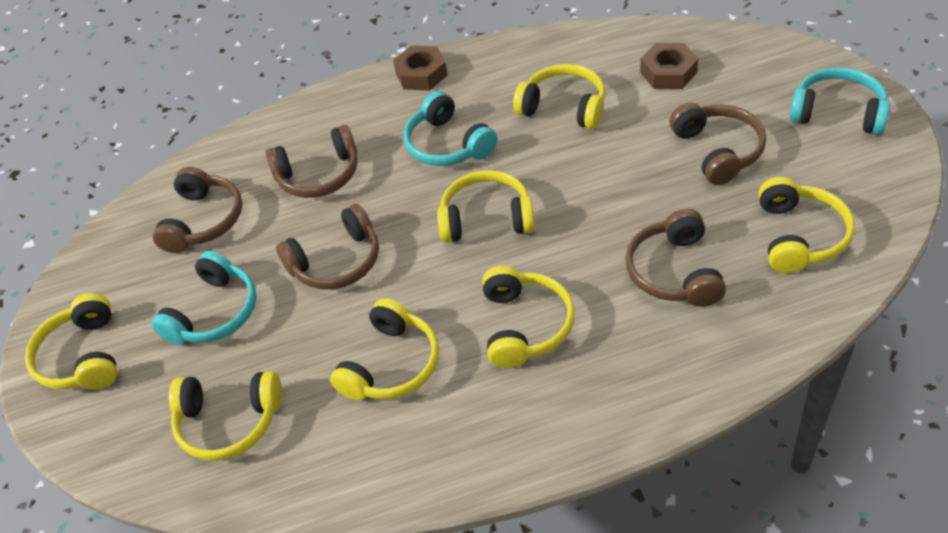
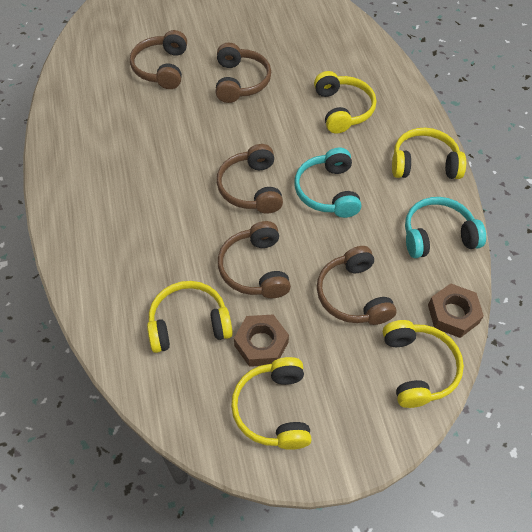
turquoise headphones: [151,251,257,345] [404,91,497,166] [789,67,890,135] = 3 -> [294,148,361,218] [405,197,486,258] = 2
yellow headphones: [25,293,117,390] [169,371,282,461] [330,298,439,400] [437,170,535,243] [482,266,575,368] [513,64,605,129] [758,177,855,273] = 7 -> [147,281,233,353] [231,357,311,450] [314,71,376,133] [383,320,464,408] [392,128,466,179] = 5

